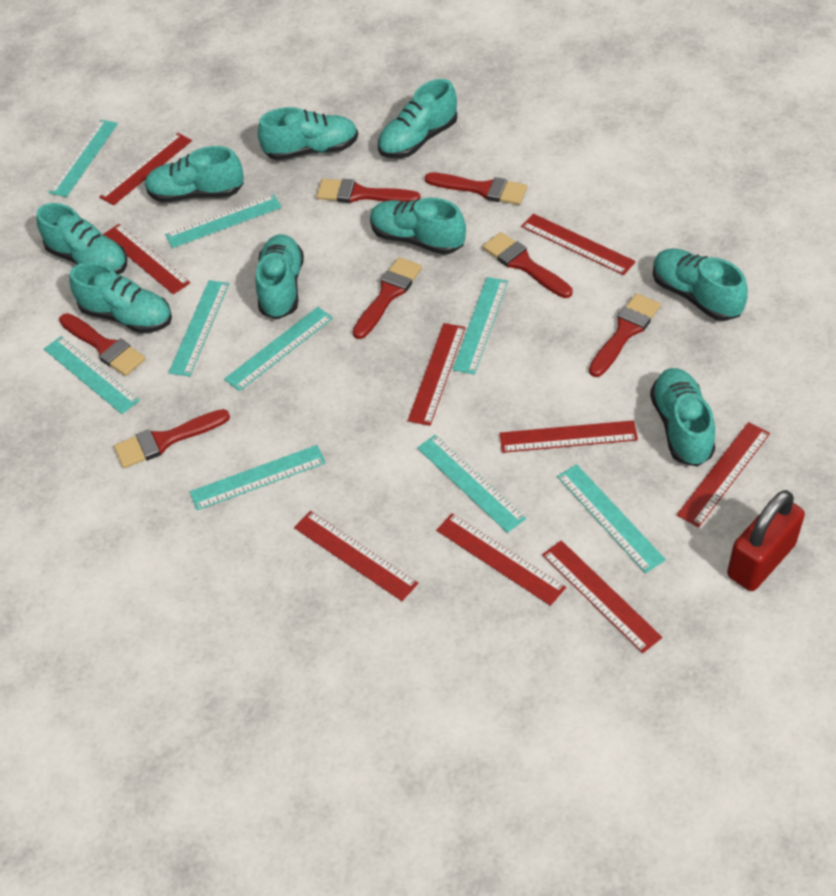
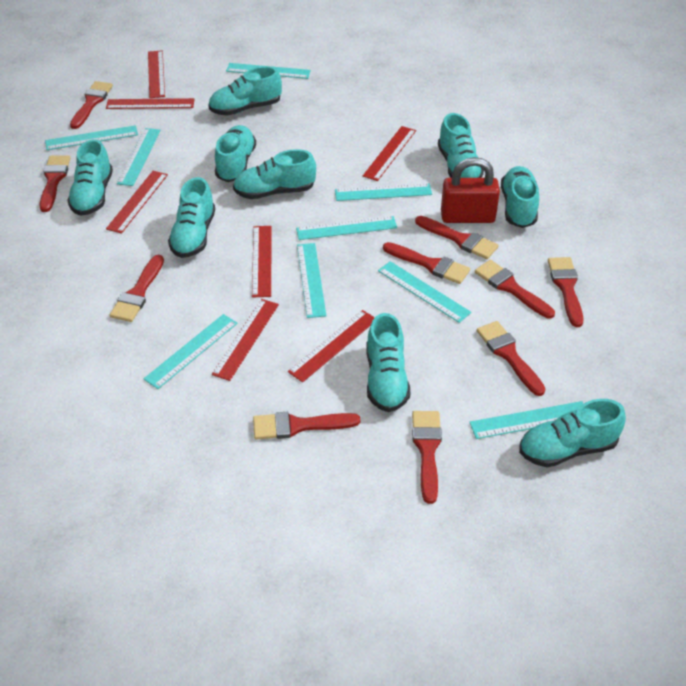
red brush: [59,313,146,376] [114,409,230,468] [317,179,421,203] [353,257,422,339] [425,173,527,205] [482,232,573,298] [589,293,661,377] = 7 -> [39,155,70,212] [70,81,113,129] [110,255,164,322] [253,412,360,440] [383,242,470,284] [412,411,442,504] [415,216,499,259] [475,260,555,319] [477,321,545,396] [548,257,583,327] = 10
red ruler: [99,133,192,205] [102,224,190,294] [294,511,418,601] [408,323,465,426] [436,513,566,606] [500,420,638,453] [521,214,636,275] [542,540,662,653] [677,422,770,528] = 9 -> [106,98,195,109] [106,171,168,234] [148,50,165,98] [212,299,279,381] [252,226,272,298] [288,310,375,382] [363,126,416,181] = 7

